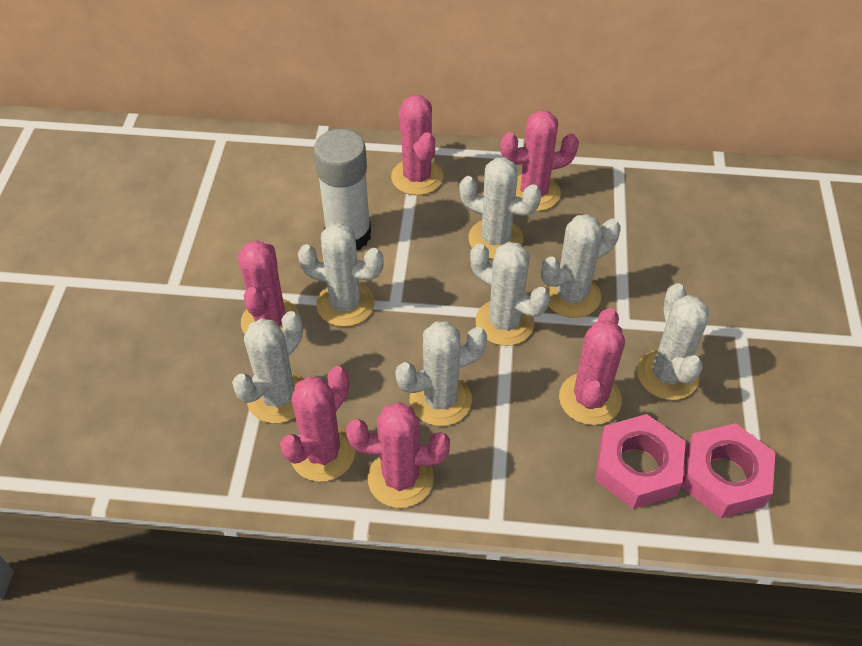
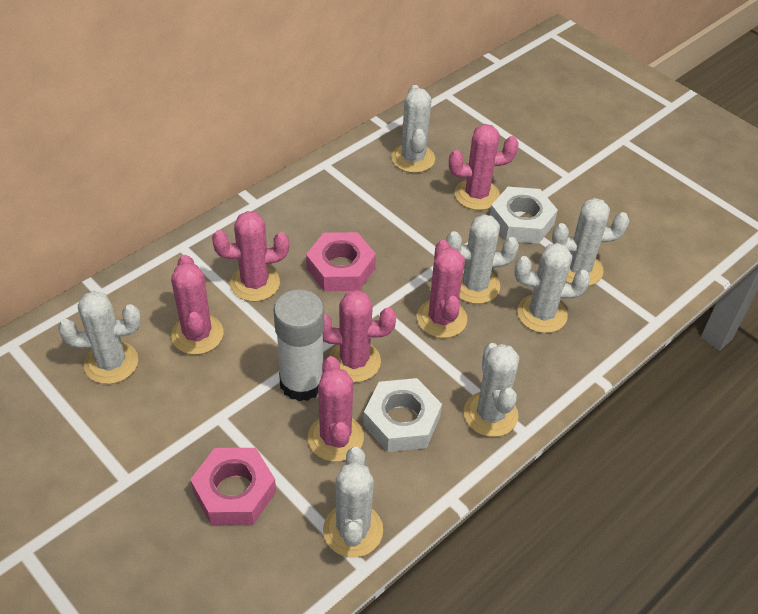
white nut: none = 0 -> [363,378,442,452] [490,187,558,244] = 2

